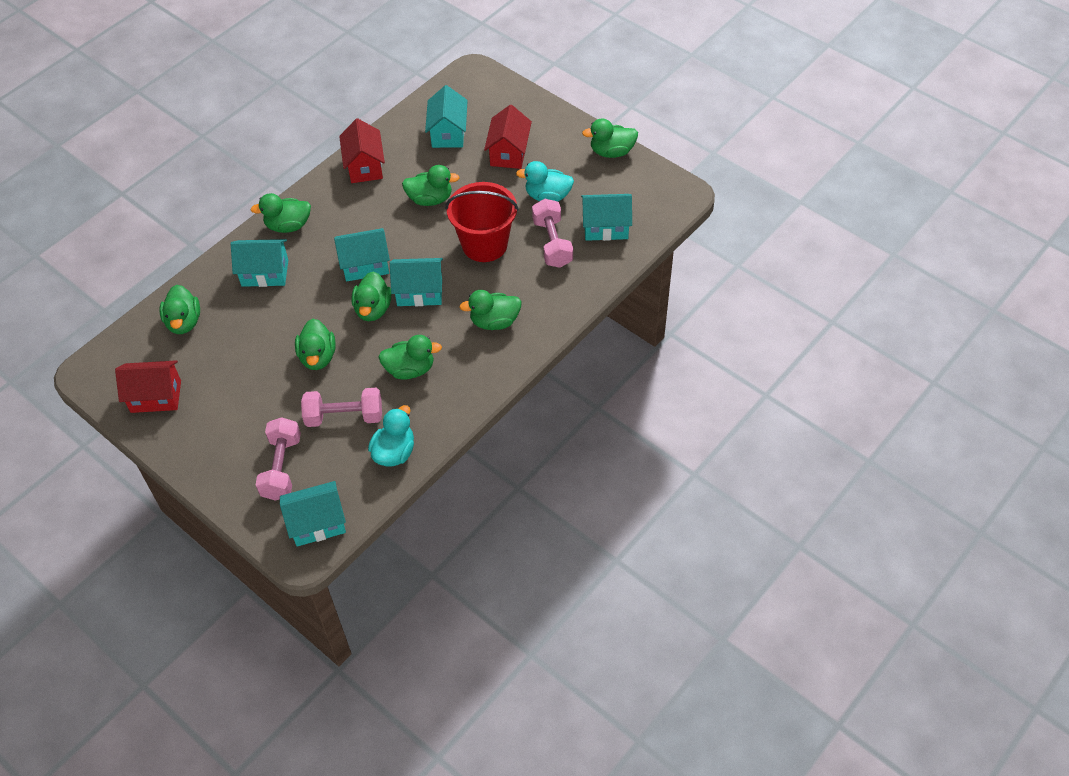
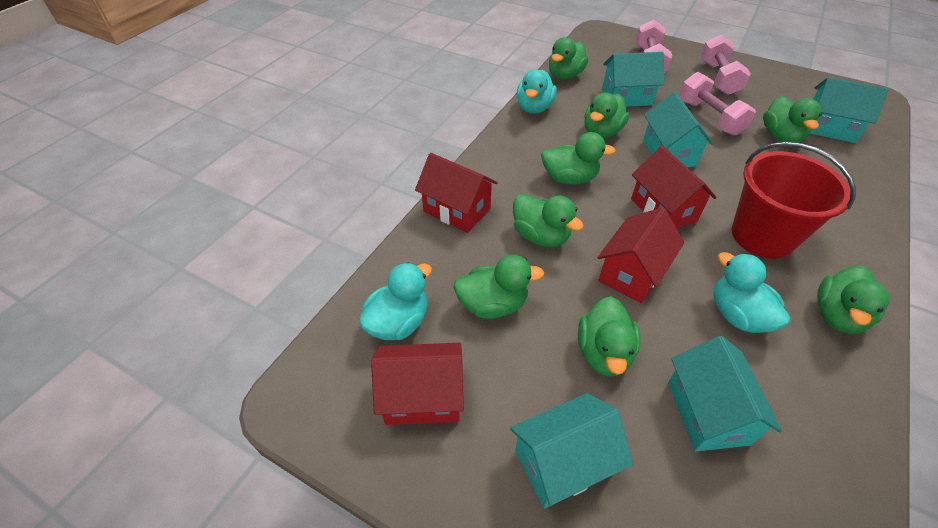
red house: [115,360,181,413] [339,118,385,183] [484,105,532,169] = 3 -> [371,343,464,425] [415,153,498,233] [597,208,684,303] [631,146,717,229] = 4
turquoise duck: [368,405,414,467] [516,161,574,202] = 2 -> [359,262,432,340] [517,70,557,114] [713,252,790,333] = 3
turquoise house: [231,239,288,287] [280,481,346,547] [334,228,390,282] [390,258,443,306] [425,85,468,148] [581,194,632,241] = 6 -> [510,393,633,509] [602,52,664,107] [643,92,714,167] [668,336,782,451] [810,77,888,143] = 5

